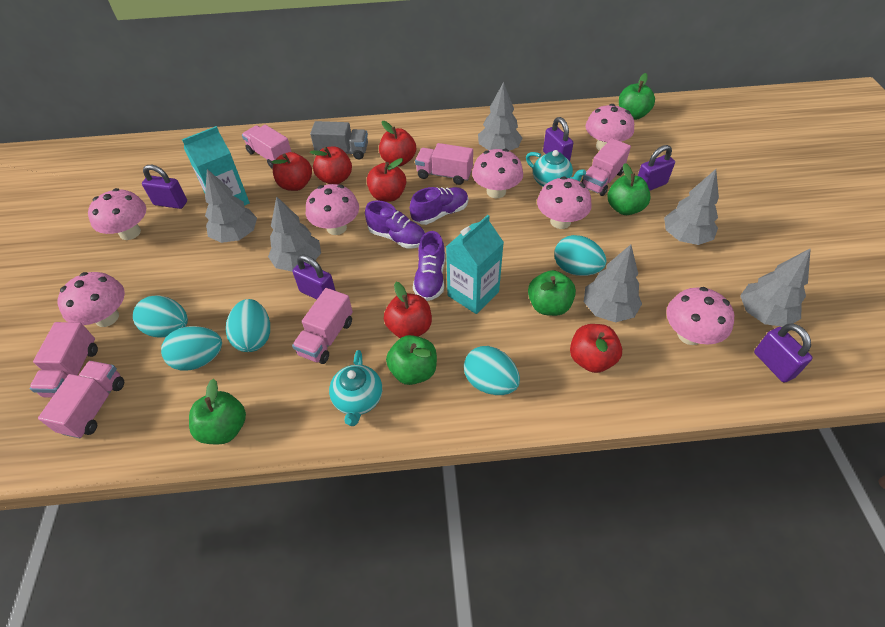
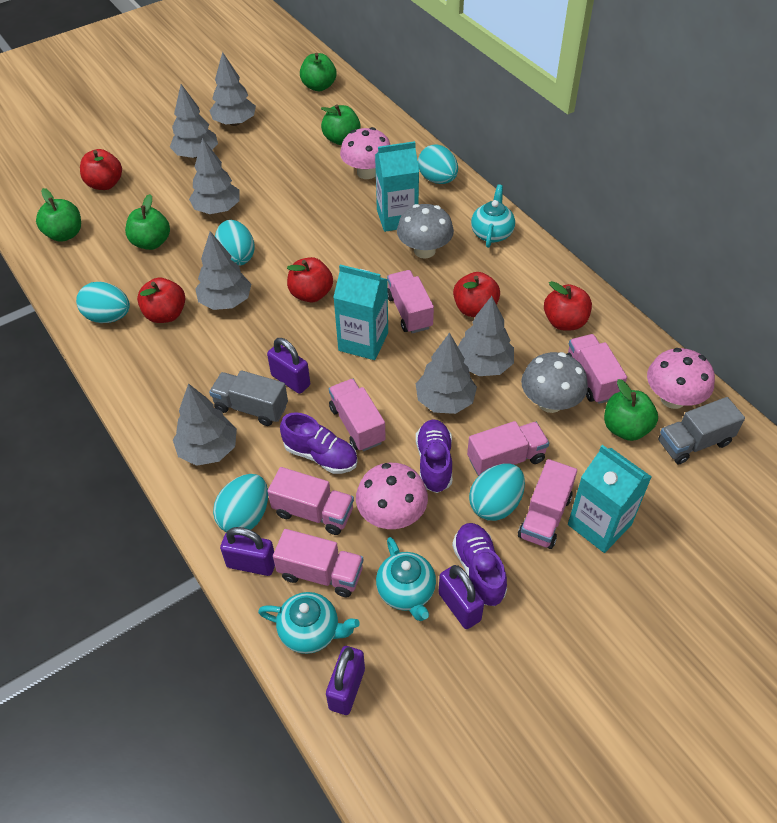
grey mushroom: none = 0 -> [397,204,454,259] [521,352,588,413] = 2
grey tree: [205,169,257,243] [268,196,321,272] [478,82,522,151] [584,245,642,322] [664,169,719,245] [740,248,811,327] = 6 -> [170,84,218,158] [173,383,237,466] [189,138,240,214] [195,231,251,310] [209,52,256,126] [416,332,477,414] [458,296,514,376] = 7
grey truck: [310,121,368,159] = 1 -> [209,370,288,426] [658,397,745,464] = 2
pink mushroom: [57,272,125,327] [88,188,146,240] [306,184,359,235] [472,149,523,198] [537,176,592,229] [586,104,634,151] [666,287,734,345] = 7 -> [340,127,390,179] [356,463,428,529] [647,348,715,409] = 3
pink truck: [30,322,98,398] [38,361,124,439] [242,125,291,169] [292,288,353,364] [415,143,473,185] [581,138,631,196] = 6 -> [267,467,354,535] [273,529,363,597] [329,379,386,451] [387,270,434,333] [467,421,549,476] [518,459,577,549] [567,334,627,404] = 7
purple padlock: [142,165,187,209] [293,255,336,300] [543,117,573,161] [638,145,675,191] [754,323,813,383] = 5 -> [220,527,275,576] [267,338,310,394] [326,646,365,715] [438,565,484,629] = 4
red apple: [272,152,312,191] [310,146,352,184] [367,158,406,202] [379,121,416,166] [384,282,432,338] [570,324,622,373] = 6 -> [80,149,122,190] [137,278,185,323] [287,257,333,302] [453,272,500,317] [544,281,592,331] = 5
turquoise carton: [182,126,250,206] [446,215,504,314] = 2 -> [333,265,388,360] [375,141,419,232] [568,445,652,553] = 3
turquoise teapot: [329,350,382,426] [526,150,586,187] = 2 -> [258,592,360,654] [376,537,436,621] [471,184,515,248] = 3

